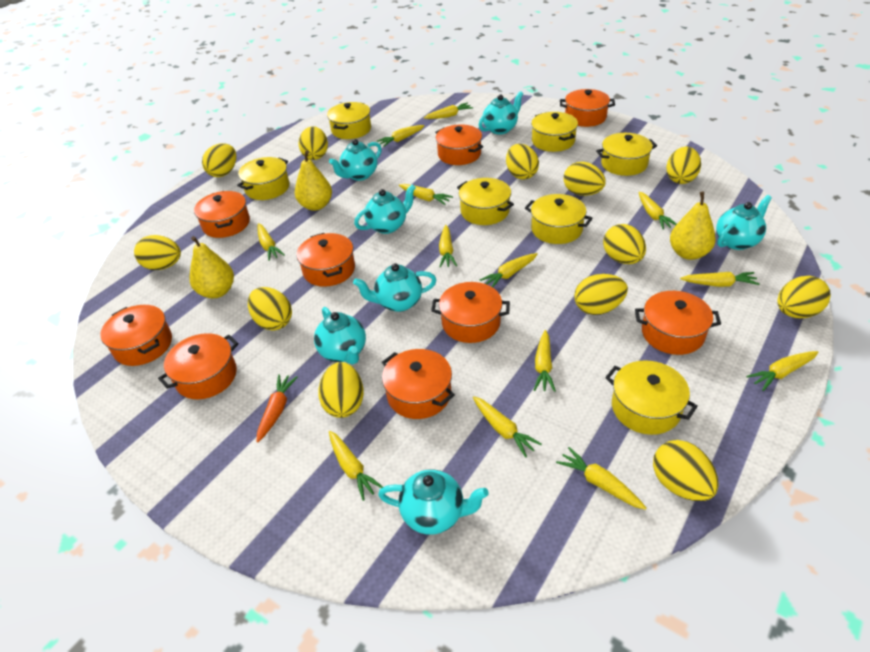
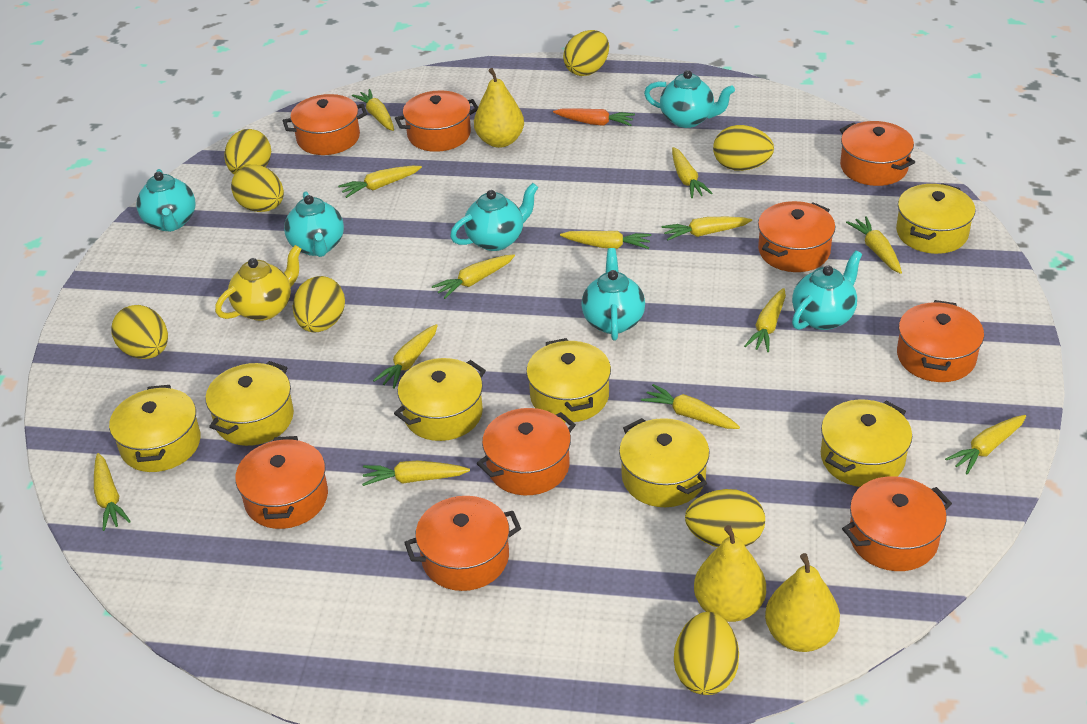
turquoise teapot: [314,307,366,364] [329,139,382,181] [353,263,436,312] [354,184,416,234] [378,469,489,535] [479,91,523,135] [716,195,772,250] = 7 -> [136,169,195,232] [284,191,344,257] [450,183,538,251] [581,248,645,341] [644,70,735,128] [792,250,862,330] = 6
yellow egg: [134,235,181,270] [202,143,236,177] [248,287,292,330] [298,126,328,160] [318,362,364,418] [506,144,539,180] [564,162,606,196] [574,274,628,315] [603,224,646,264] [653,440,719,501] [666,147,701,184] [777,276,831,318] = 12 -> [111,305,168,359] [224,129,271,175] [231,165,284,212] [293,276,345,332] [563,30,609,76] [674,612,739,695] [685,489,765,547] [713,125,774,171] = 8
yellow teapot: none = 0 -> [215,245,302,321] = 1

